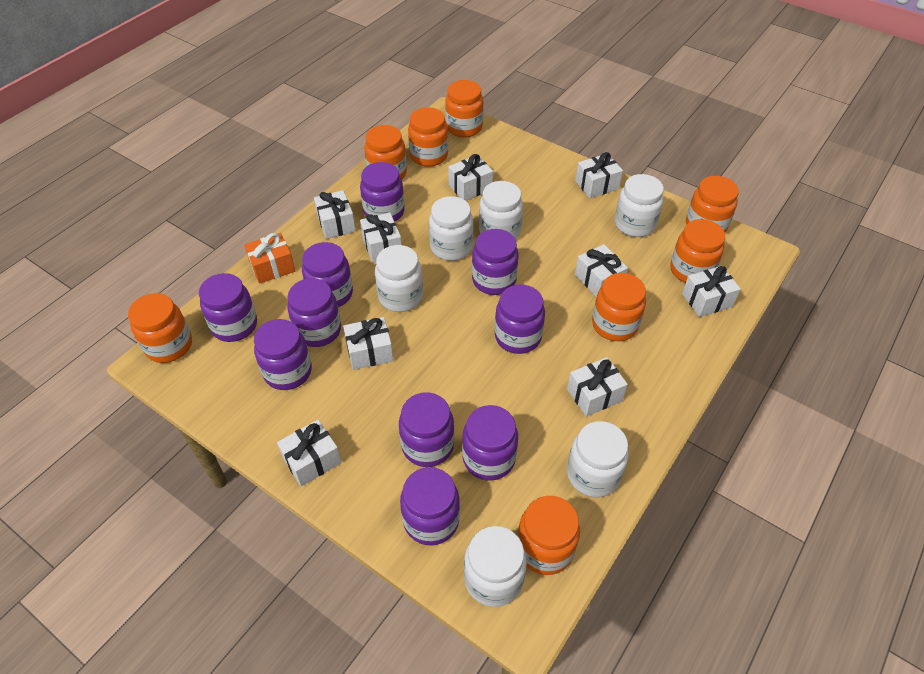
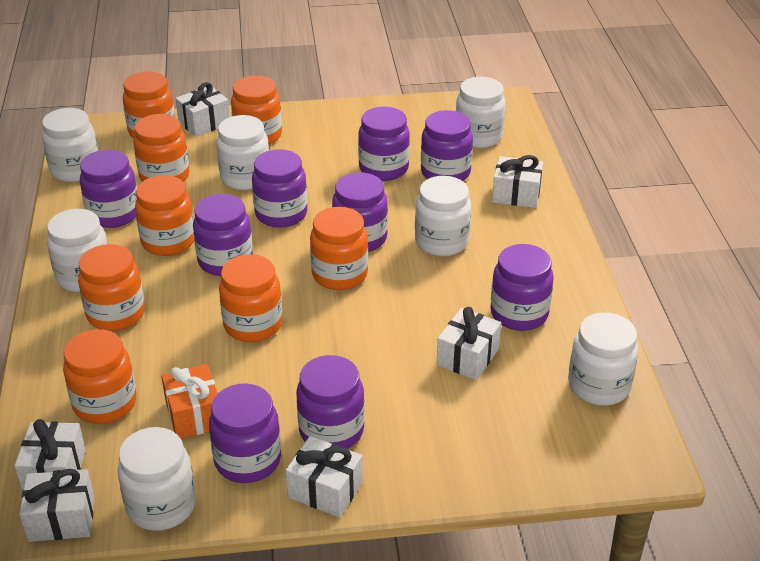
purple jar: [199,273,257,342] [254,319,312,390] [287,278,341,347] [302,242,353,307] [360,162,405,222] [399,392,454,467] [400,467,460,545] [462,405,518,481] [472,229,519,295] [495,285,545,354] = 10 -> [80,150,137,228] [193,194,253,276] [209,383,281,483] [252,149,307,228] [296,355,365,449] [332,172,388,252] [358,107,410,181] [421,110,473,181] [491,244,554,331] = 9
white gift: [277,419,341,486] [314,190,356,239] [343,317,394,370] [360,212,402,263] [448,154,493,201] [567,357,628,417] [575,152,623,198] [575,244,628,297] [682,266,741,317] = 9 -> [14,419,86,491] [19,469,95,542] [175,82,230,137] [286,436,363,518] [437,307,501,380] [492,155,543,208] = 6
white jar: [375,245,423,312] [429,196,474,261] [464,526,527,607] [479,181,523,239] [567,421,628,497] [615,174,664,237] = 6 -> [42,108,98,182] [47,209,108,292] [117,427,196,531] [216,115,269,190] [415,176,471,256] [456,77,506,148] [568,313,639,406] = 7

